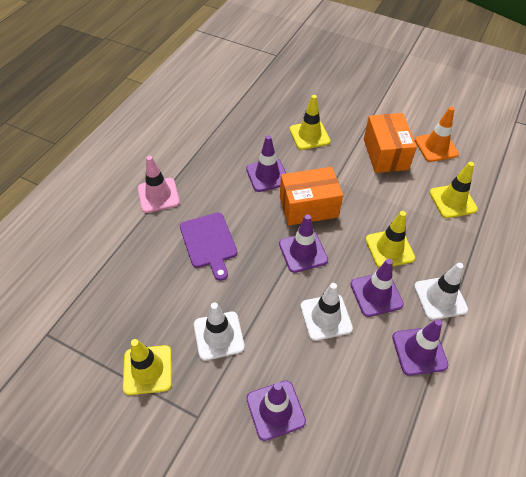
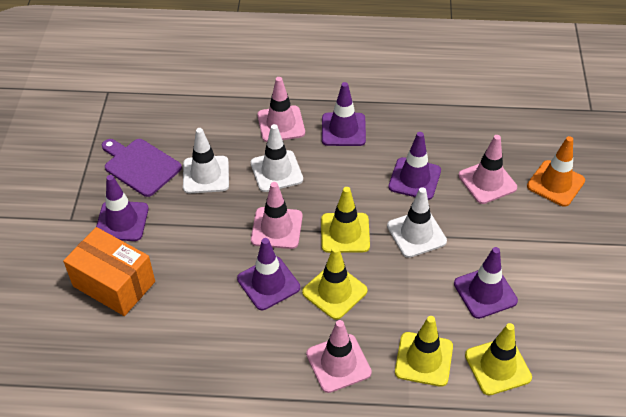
orange box: [280,167,343,226] [364,113,417,173] = 2 -> [63,227,155,316] = 1
pink traffic cone: [138,156,180,213] = 1 -> [251,182,303,249] [257,77,305,142] [306,320,372,393] [458,135,517,204] = 4

